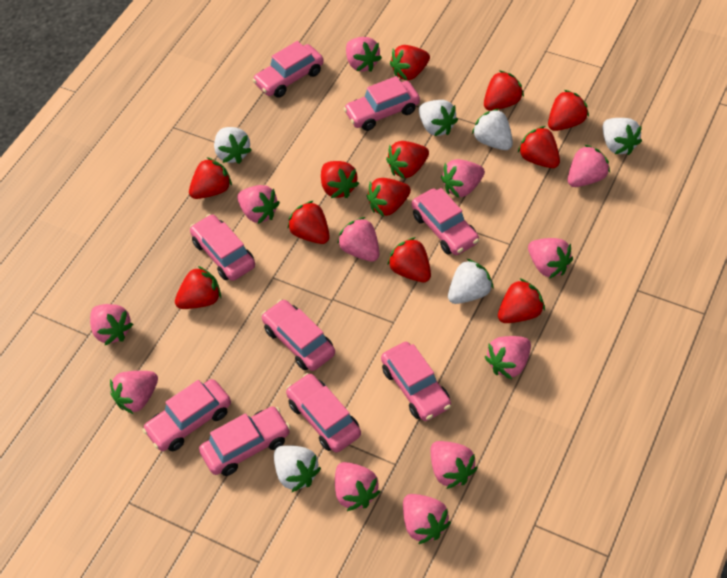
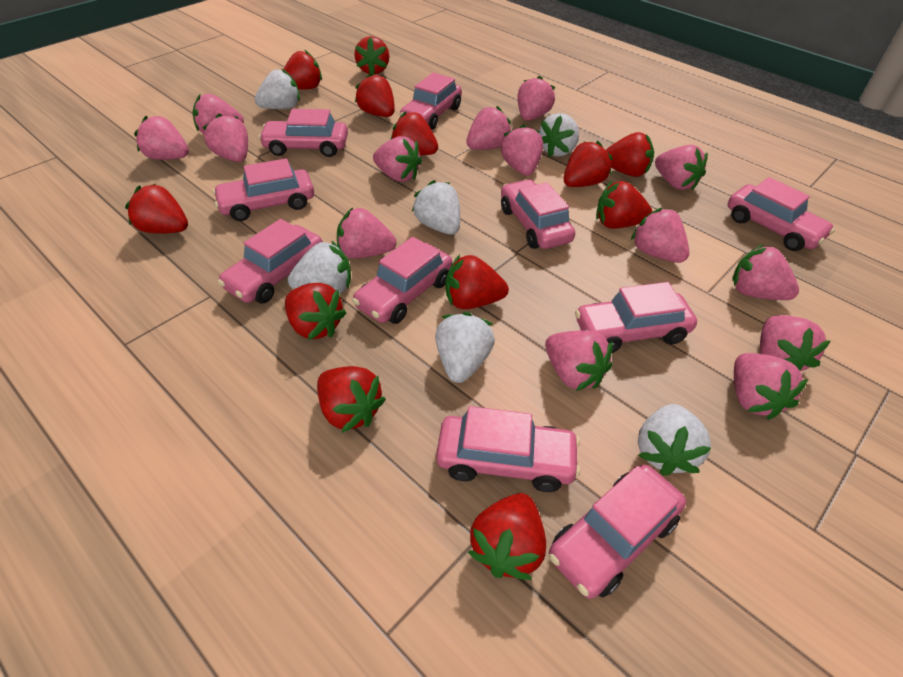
pink car: [142,379,231,451] [190,214,255,281] [199,406,290,476] [253,41,324,98] [261,299,335,371] [286,373,361,452] [343,76,420,131] [381,342,451,421] [412,188,479,255] = 9 -> [213,158,314,221] [218,219,323,303] [258,109,348,157] [352,237,452,324] [400,72,462,130] [436,406,580,492] [501,179,575,249] [549,465,686,599] [575,282,697,353] [728,177,835,251] = 10
pink strawberry: [90,304,133,345] [110,371,158,414] [237,185,280,224] [335,462,381,511] [337,217,379,262] [346,37,382,72] [403,494,451,544] [431,441,478,489] [441,159,485,198] [485,336,531,379] [528,238,573,279] [568,145,610,187] = 12 -> [134,116,189,160] [192,94,244,134] [202,114,248,162] [337,208,396,258] [373,136,422,182] [466,106,511,150] [501,125,543,176] [518,76,555,120] [545,330,613,391] [631,208,689,263] [655,145,708,190] [732,245,799,300] [734,353,808,420] [760,315,831,371] = 14

